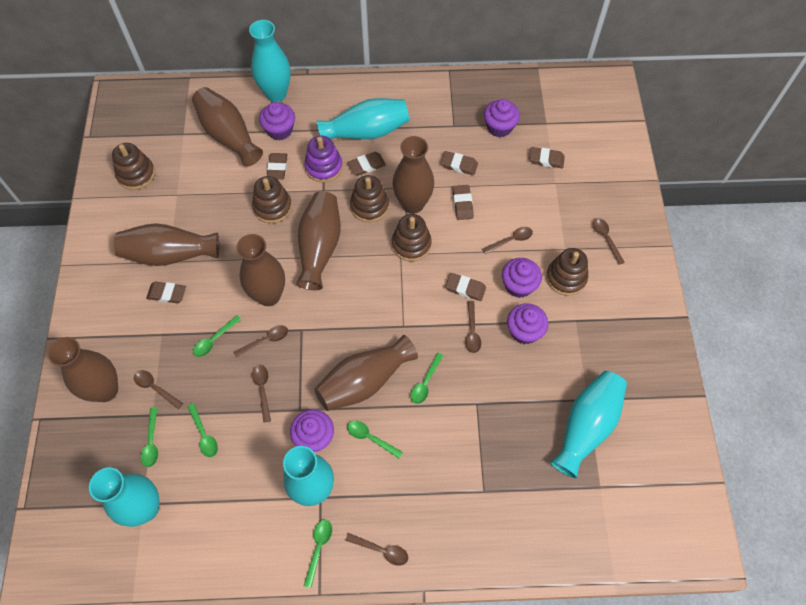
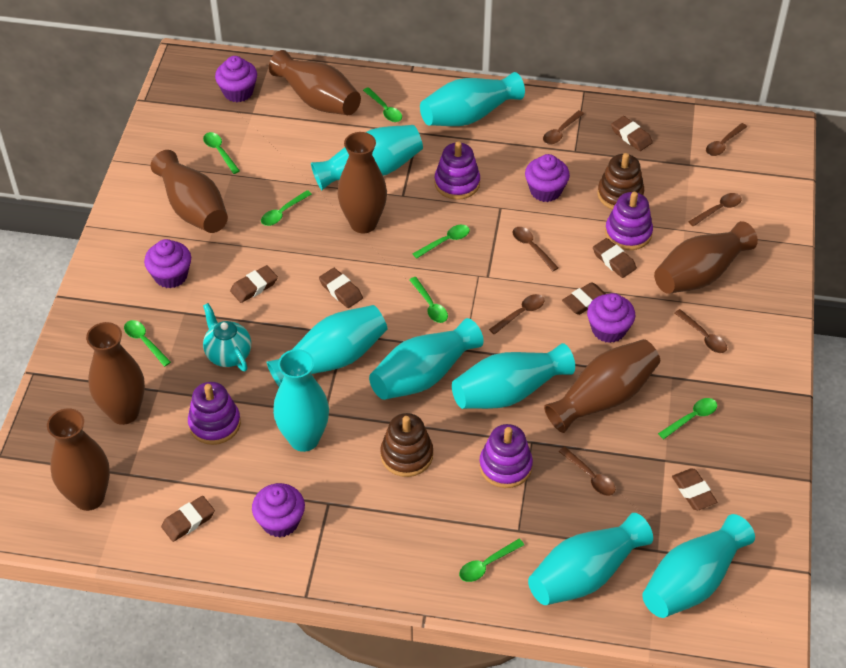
brown stacking toy: [112,143,155,190] [252,176,292,223] [350,175,389,222] [392,214,432,261] [546,248,588,296] = 5 -> [380,413,433,477] [597,153,644,210] = 2
green spoon: [141,407,158,467] [187,403,218,457] [193,315,241,357] [304,520,332,588] [347,421,403,458] [410,353,444,404] = 6 -> [124,320,171,367] [203,132,240,174] [261,190,312,226] [363,87,402,122] [409,277,448,323] [413,225,470,259] [459,539,524,582] [658,398,717,439] = 8
purple stacking toy: [304,135,343,183] = 1 -> [188,382,241,445] [434,142,480,200] [479,424,533,488] [605,192,653,250] = 4
turquoise teapot: none = 0 -> [203,303,251,371] = 1
turquoise vase: [89,467,159,527] [249,20,291,102] [283,446,334,506] [316,98,410,139] [550,371,627,478] = 5 -> [266,305,387,387] [273,349,329,452] [311,125,423,190] [369,318,484,400] [420,72,525,126] [452,343,575,409] [528,513,653,605] [642,514,755,618] = 8

